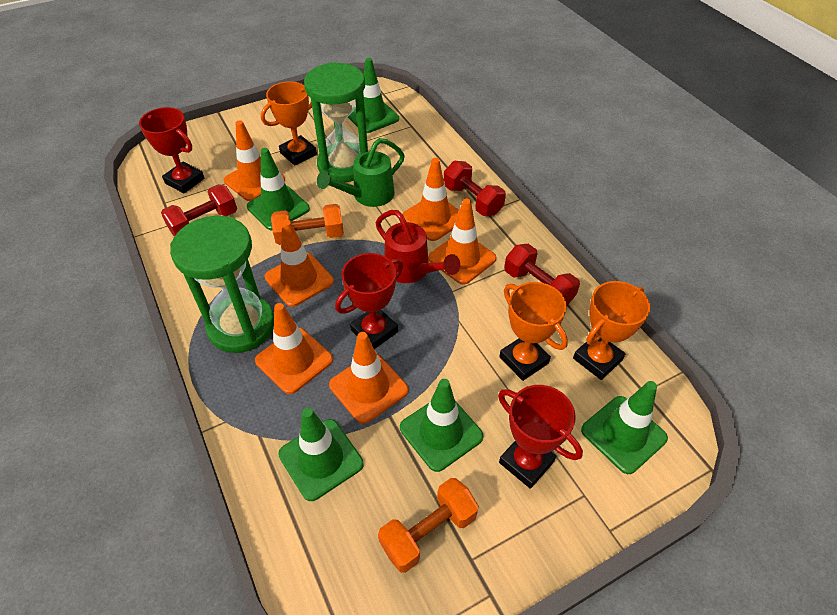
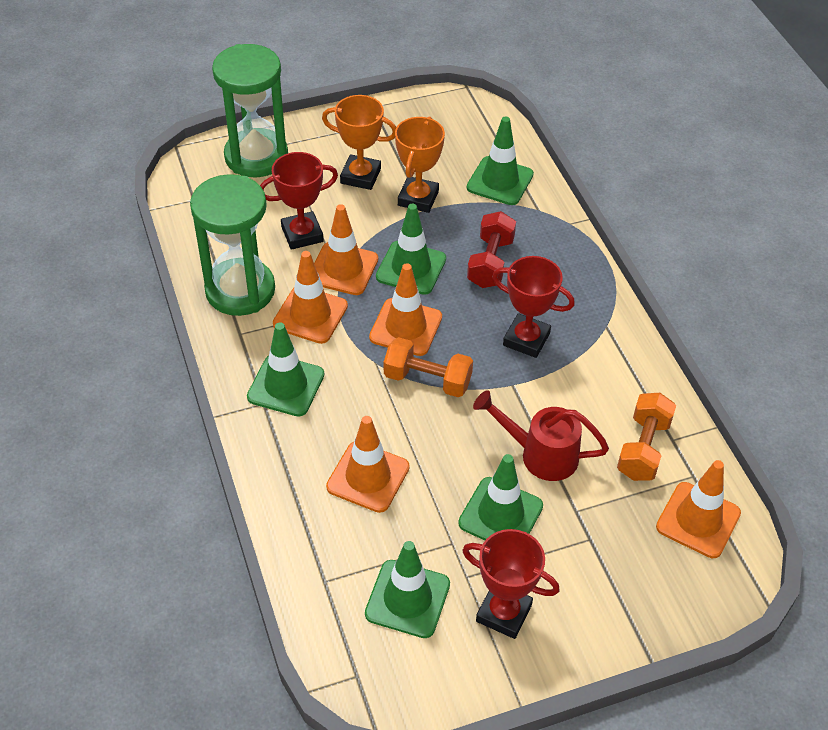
green watering can: [317,138,405,207] = 1 -> none = 0
orange traffic cone: [224,120,285,201] [255,303,333,394] [265,220,334,307] [329,332,409,424] [402,158,460,241] [428,199,496,285] = 6 -> [273,251,348,344] [314,204,378,295] [326,416,410,513] [369,263,442,356] [656,460,741,558] = 5
orange trophy: [261,81,317,166] [499,282,568,381] [573,281,650,380] = 3 -> [322,95,396,190] [395,117,445,213] = 2
red dumbbell: [161,184,237,236] [444,161,506,216] [504,244,580,306] = 3 -> [467,211,516,288] = 1

